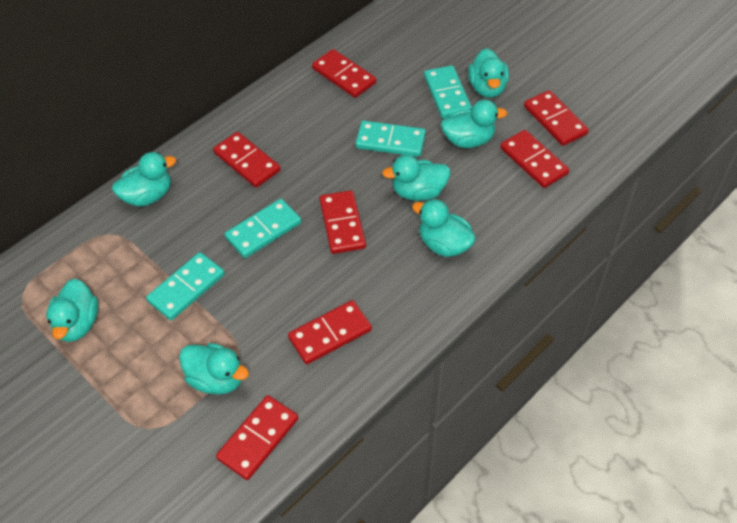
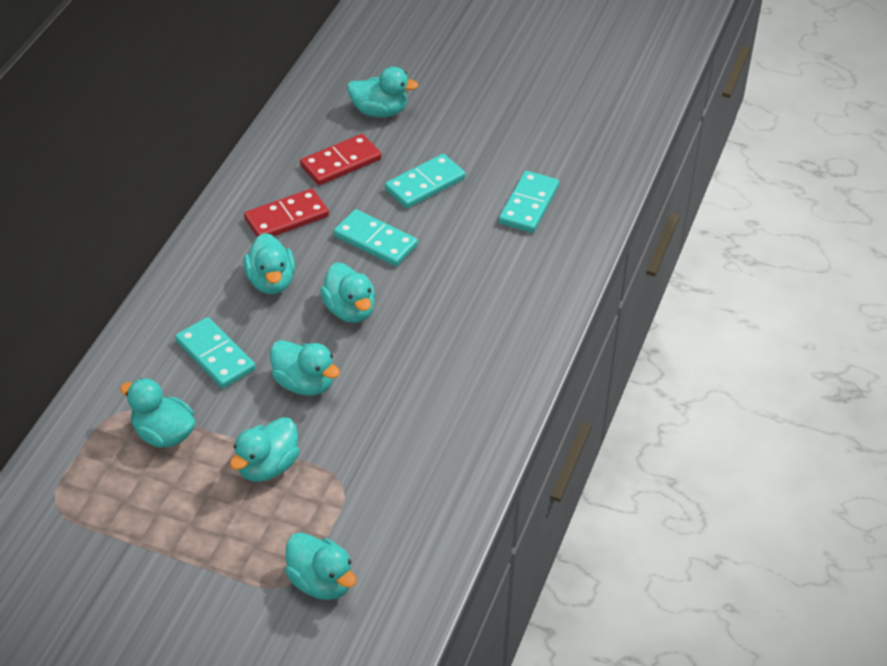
red domino: [213,132,281,188] [216,395,298,480] [288,300,372,364] [312,49,376,98] [319,190,366,254] [500,130,569,188] [524,90,589,146] = 7 -> [244,189,329,237] [300,134,381,185] = 2

